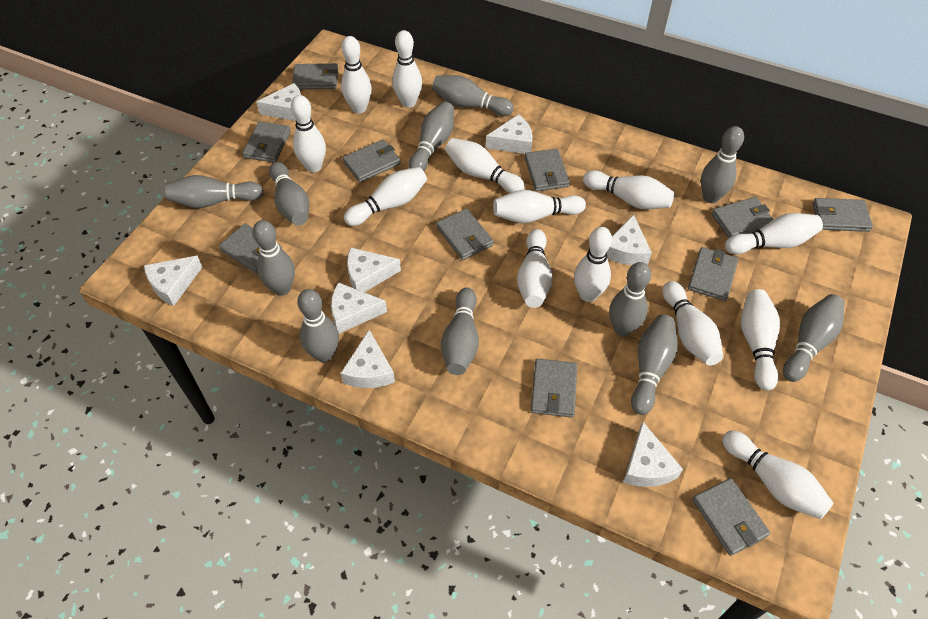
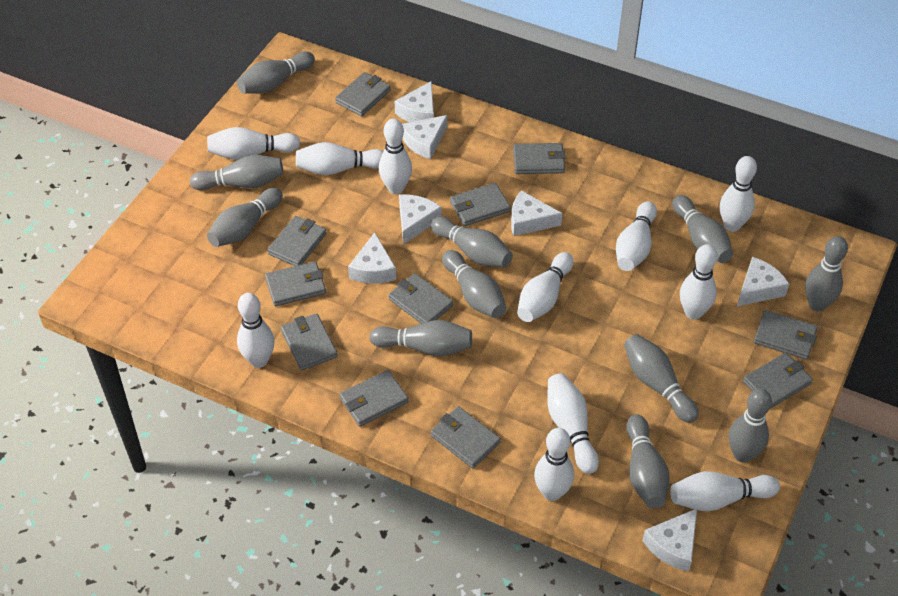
white bowling pin: [291,95,326,172] [341,36,372,113] [344,167,427,226] [392,30,422,108] [445,138,525,193] [493,190,586,223] [517,229,553,308] [574,227,612,302] [583,170,675,209] [663,281,723,366] [722,431,834,519] [725,213,823,254] [741,289,780,391] = 13 -> [207,127,300,160] [237,293,275,368] [296,142,384,175] [379,119,412,194] [517,252,574,322] [534,428,574,501] [547,373,599,474] [616,201,657,271] [670,471,780,512] [680,244,718,320] [720,156,757,232] = 11
white cheese: [144,256,202,306] [256,83,301,121] [331,282,387,333] [341,330,395,388] [347,248,401,292] [486,114,533,154] [607,215,652,265] [623,422,683,487] = 8 -> [348,232,396,284] [395,81,434,122] [399,195,442,244] [402,115,447,159] [511,190,562,236] [642,509,697,572] [737,257,789,307] = 7

